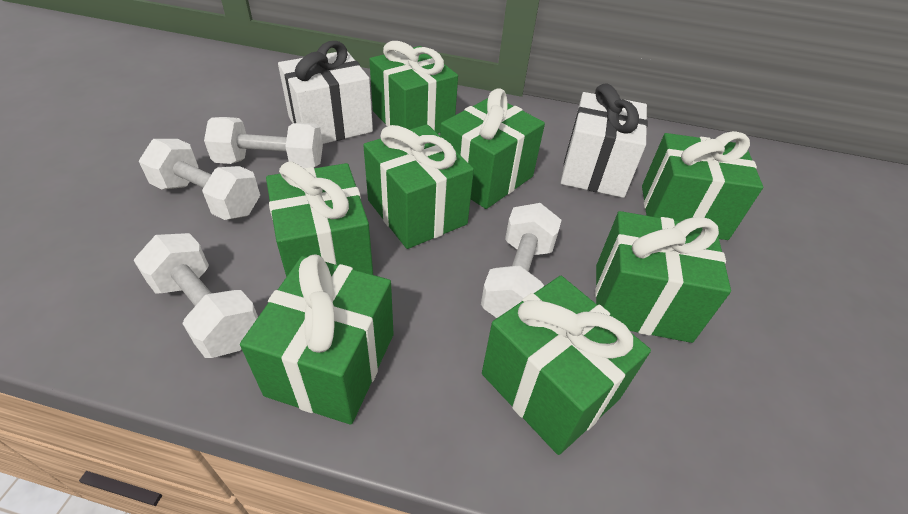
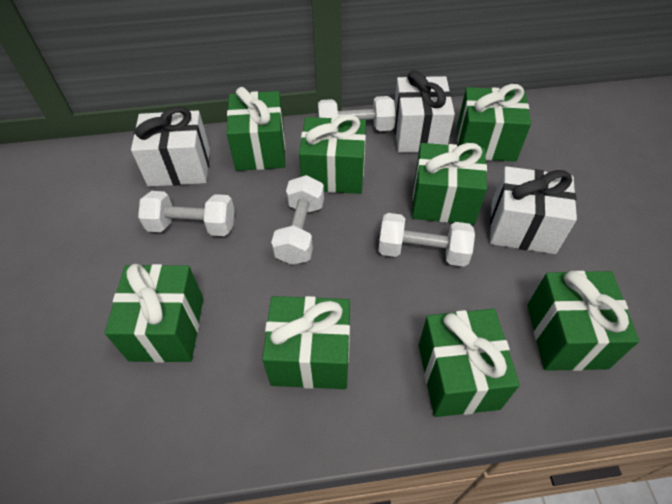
white gift: [278,41,373,144] [561,83,648,198] = 2 -> [131,106,210,187] [394,70,455,153] [490,166,577,254] = 3

